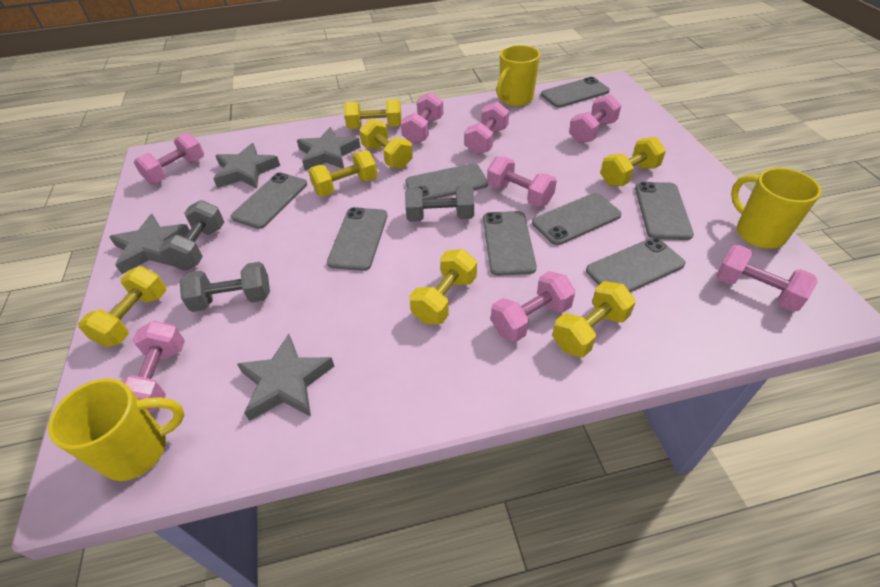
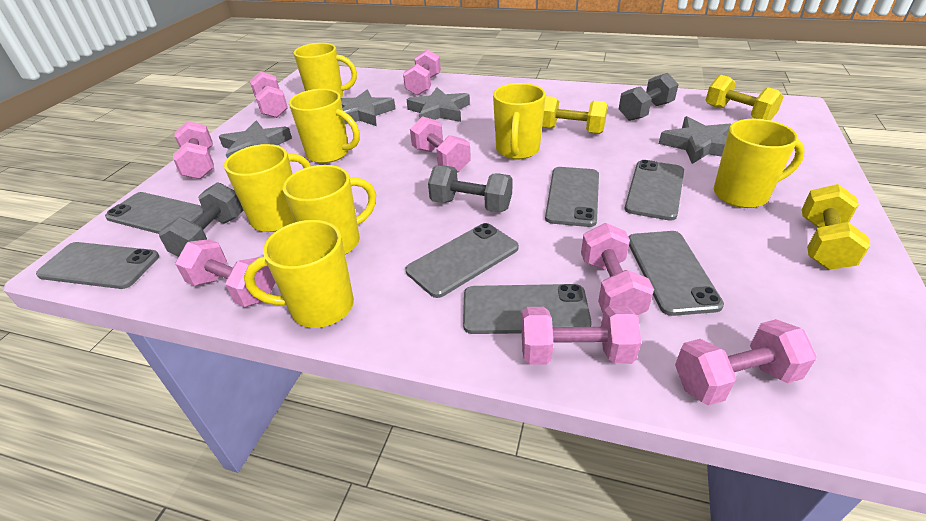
grey phone: [231,172,307,229] [327,207,387,271] [405,163,488,199] [483,211,537,276] [532,193,622,245] [541,77,610,108] [586,237,686,292] [635,182,694,240] = 8 -> [36,242,159,289] [105,192,204,234] [406,223,519,298] [463,284,592,334] [545,167,599,227] [624,160,684,221] [629,231,724,316] = 7
yellow dumbbell: [78,266,166,347] [308,150,378,197] [344,99,402,129] [359,119,413,169] [409,249,477,324] [552,281,636,357] [600,137,666,186] = 7 -> [542,96,608,134] [706,75,784,120] [802,184,871,270] = 3
yellow mug: [48,378,184,481] [497,45,540,106] [731,168,821,249] = 3 -> [224,144,311,232] [244,220,354,328] [283,165,376,254] [289,89,360,163] [293,43,357,98] [493,83,546,159] [714,119,805,208] = 7

